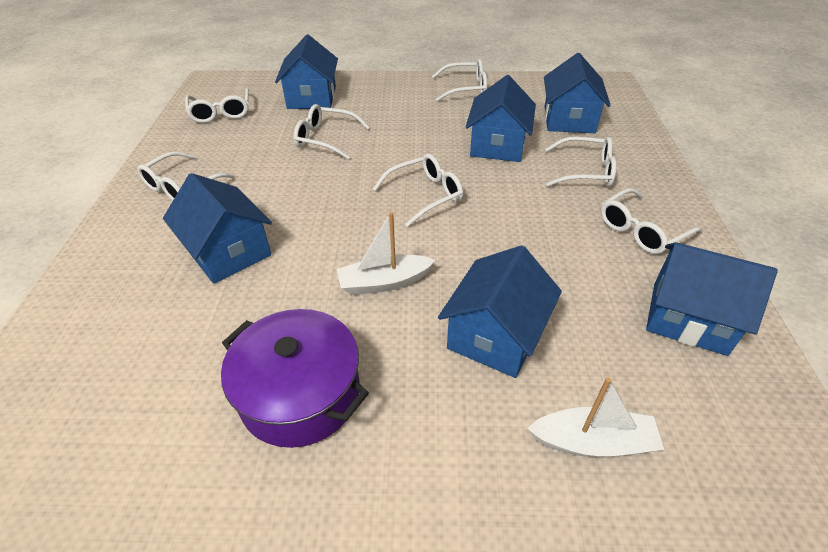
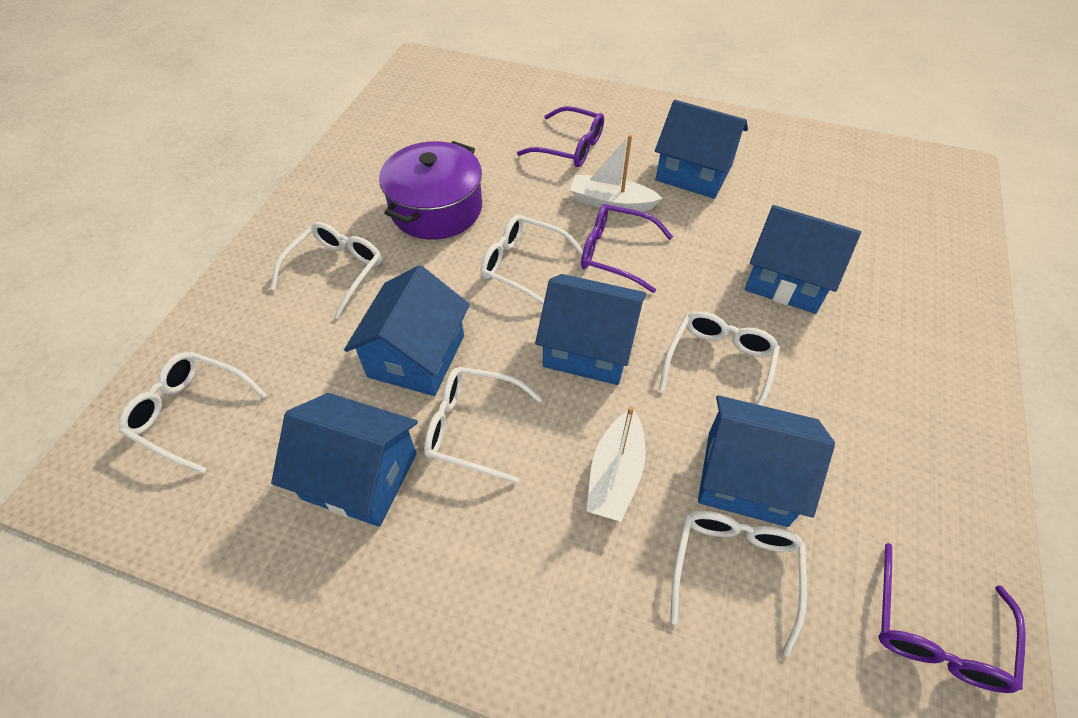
purple glasses: none = 0 -> [517,106,604,167] [581,204,673,293] [878,543,1026,693] = 3
white glasses: [137,151,235,201] [185,88,249,123] [293,104,370,160] [373,154,463,227] [432,59,487,102] [545,136,616,187] [601,188,702,254] = 7 -> [119,352,267,474] [270,222,382,319] [424,367,542,484] [481,215,583,305] [659,311,780,406] [670,511,807,656] = 6

